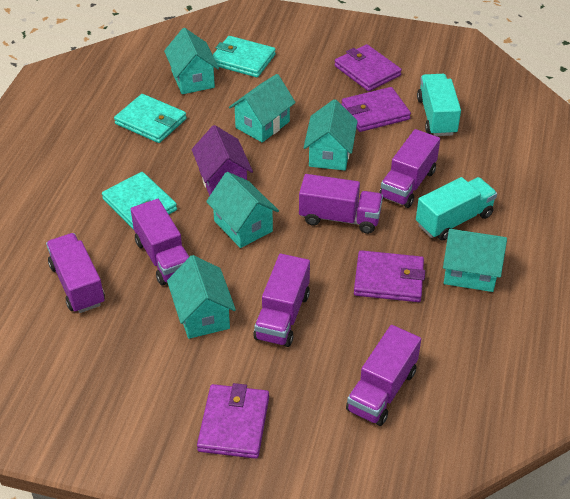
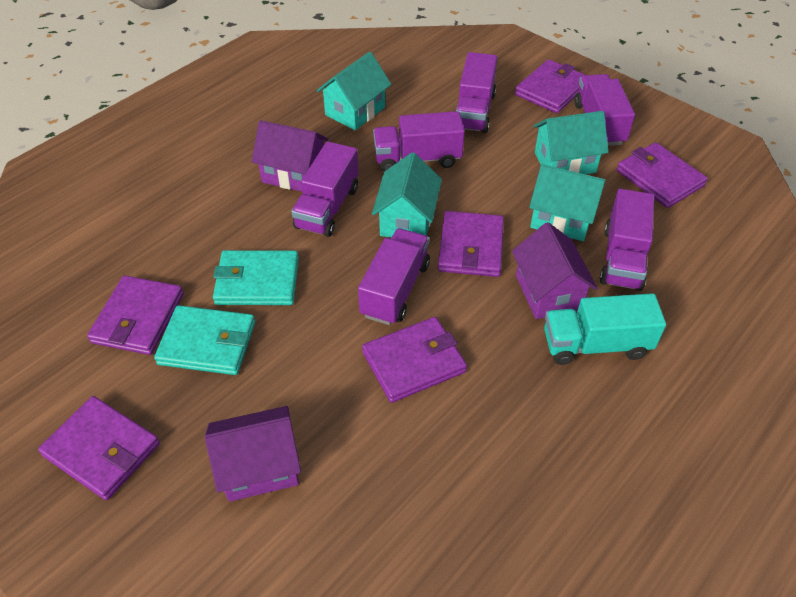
purple house: [192,125,253,196] = 1 -> [205,406,301,502] [252,120,328,192] [512,222,598,319] = 3
purple wallet: [197,383,269,459] [334,44,402,91] [341,87,411,132] [354,250,425,302] = 4 -> [38,396,160,500] [87,276,184,355] [362,317,467,403] [438,211,504,277] [515,59,585,113] [617,142,708,208] = 6
turquoise house: [164,28,219,94] [167,255,236,339] [206,172,279,248] [229,74,296,143] [304,99,358,171] [443,229,507,292] = 6 -> [317,52,391,130] [372,152,442,238] [529,164,605,241] [534,111,609,174] = 4
turquoise truck: [416,177,497,241] [417,74,461,136] = 2 -> [544,293,666,365] = 1
turquoise wallet: [102,172,177,230] [114,94,187,143] [213,36,276,77] = 3 -> [154,305,255,375] [213,250,299,305] = 2

